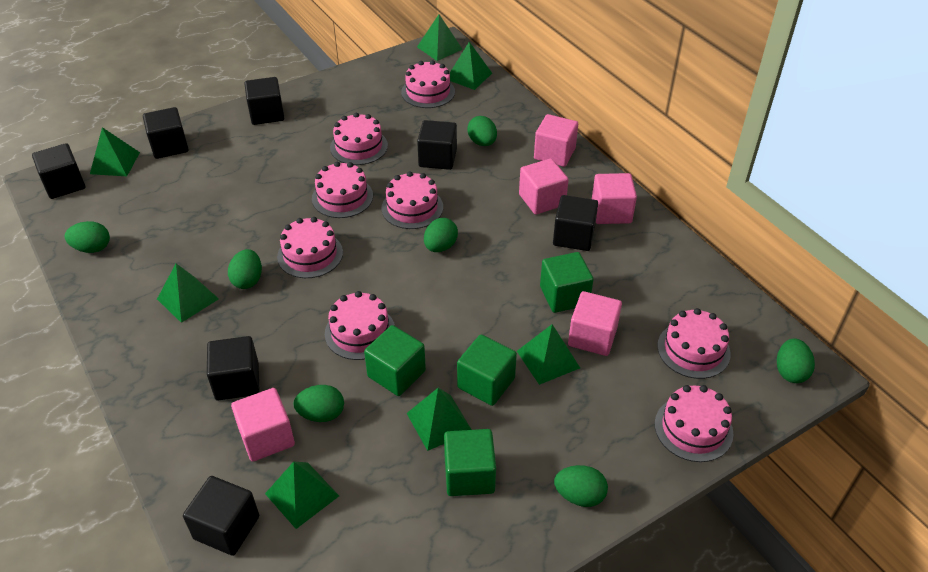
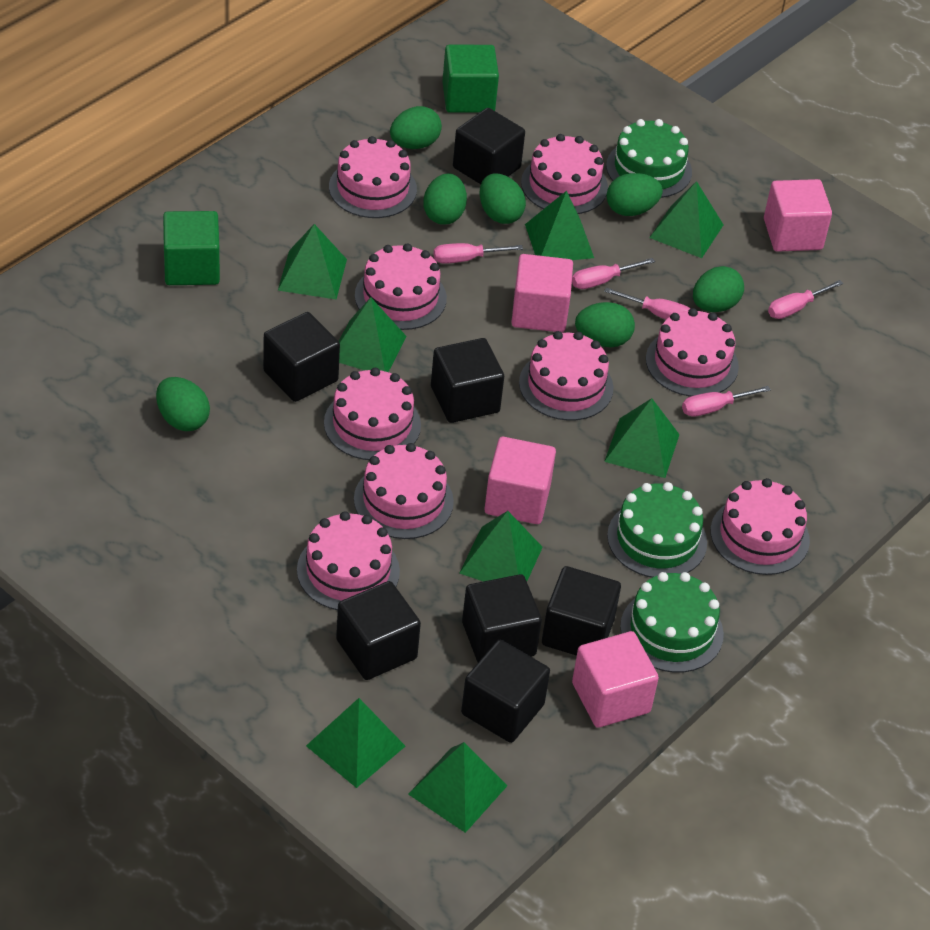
green cake: none = 0 -> [606,119,692,198] [607,482,707,578] [620,572,724,673] = 3
green cube: [364,325,426,396] [444,429,496,496] [457,335,517,406] [540,252,594,313] = 4 -> [163,211,220,285] [442,45,499,113] = 2
green pyramid: [90,127,140,176] [157,263,219,323] [265,462,339,529] [407,388,472,451] [417,14,463,61] [450,42,492,90] [517,324,580,385] = 7 -> [278,224,347,299] [306,698,405,788] [339,297,407,372] [408,742,507,833] [459,511,543,581] [525,191,594,260] [604,398,680,478] [649,181,724,258] = 8
pink cake: [277,217,343,278] [312,162,373,218] [325,291,395,360] [330,113,388,165] [381,171,443,229] [401,60,455,108] [655,385,734,462] [657,308,731,379] = 8 -> [297,511,400,610] [324,368,421,460] [329,136,417,218] [354,443,454,539] [355,243,447,330] [519,331,613,421] [521,134,608,214] [646,308,739,397] [711,478,810,575] = 9
pink cube: [231,388,295,462] [519,159,569,215] [534,114,578,167] [568,291,622,356] [592,173,637,224] = 5 -> [485,437,556,524] [511,254,573,332] [572,631,659,728] [764,179,832,252] = 4
pink screwdriver: none = 0 -> [433,243,523,264] [572,258,655,289] [604,287,690,320] [682,386,771,417] [768,280,844,319] = 5

